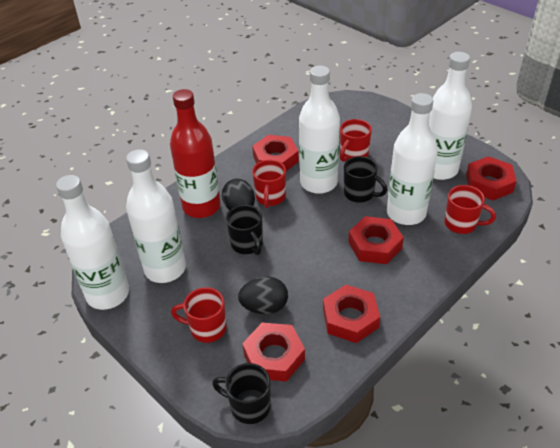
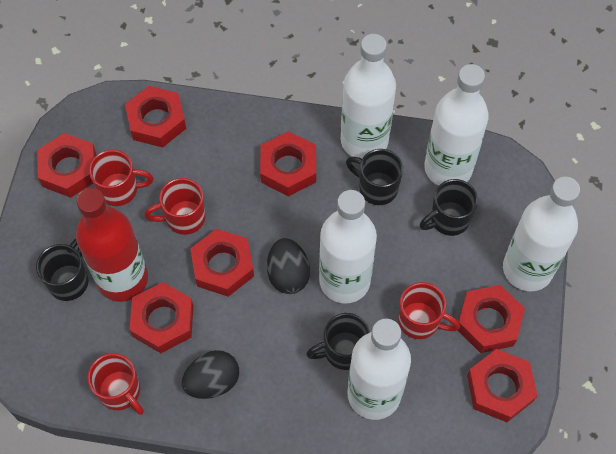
black mug: [212,363,271,424] [226,205,263,255] [344,156,387,203] = 3 -> [36,239,89,301] [306,313,370,370] [346,149,403,205] [420,179,478,236] = 4
red nut: [242,323,305,382] [252,135,299,171] [323,285,380,343] [348,216,404,264] [466,156,517,200] = 5 -> [37,133,96,198] [125,86,186,148] [129,282,193,353] [190,229,254,297] [260,131,316,197] [457,285,525,353] [467,349,537,422] = 7

